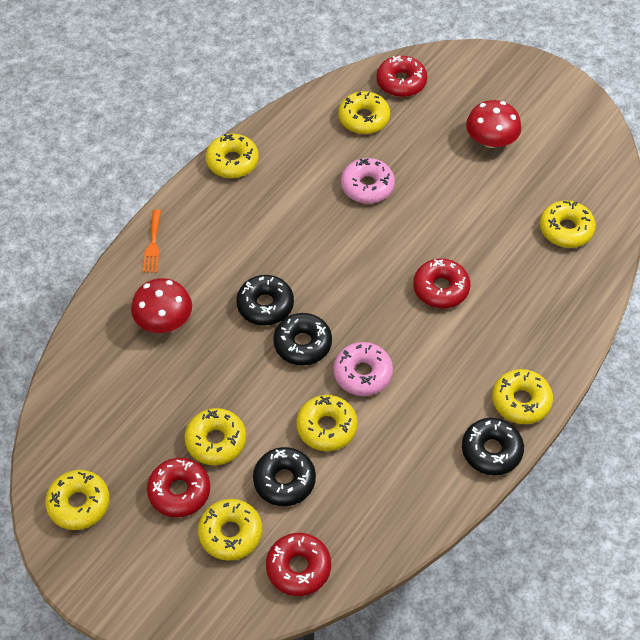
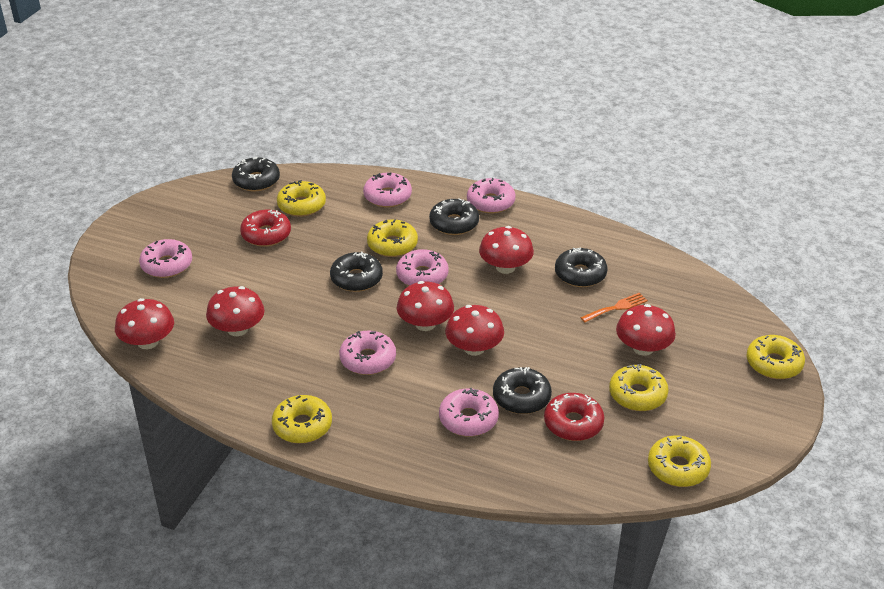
black donut: [236,275,294,326] [253,447,316,506] [273,313,332,365] [462,418,524,475] = 4 -> [232,157,280,191] [330,252,383,292] [429,198,479,235] [493,367,552,414] [555,247,608,287] = 5
pink donut: [333,342,393,396] [341,158,395,204] = 2 -> [139,239,192,278] [339,331,396,375] [363,173,412,207] [396,249,449,286] [439,388,499,437] [467,178,516,214] = 6
red donut: [147,458,210,517] [266,533,331,596] [376,56,427,97] [413,258,470,308] = 4 -> [240,210,291,247] [544,393,605,441] = 2
red mushroom: [131,278,192,333] [466,100,522,148] = 2 -> [115,298,174,349] [206,286,265,336] [397,281,454,331] [445,305,504,356] [479,226,534,274] [616,304,676,356] = 6
yellow donut: [45,470,110,530] [184,408,246,465] [198,499,262,561] [206,134,259,178] [296,395,358,451] [338,91,390,134] [492,369,553,424] [540,200,596,248] = 8 -> [272,395,332,444] [277,180,326,217] [367,219,418,257] [609,364,669,411] [648,436,711,487] [747,335,805,379] = 6

